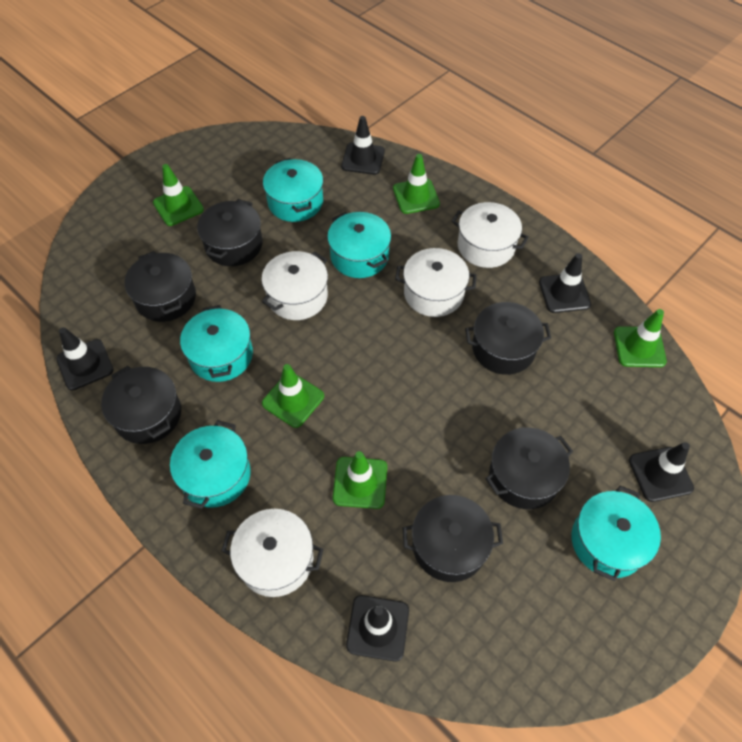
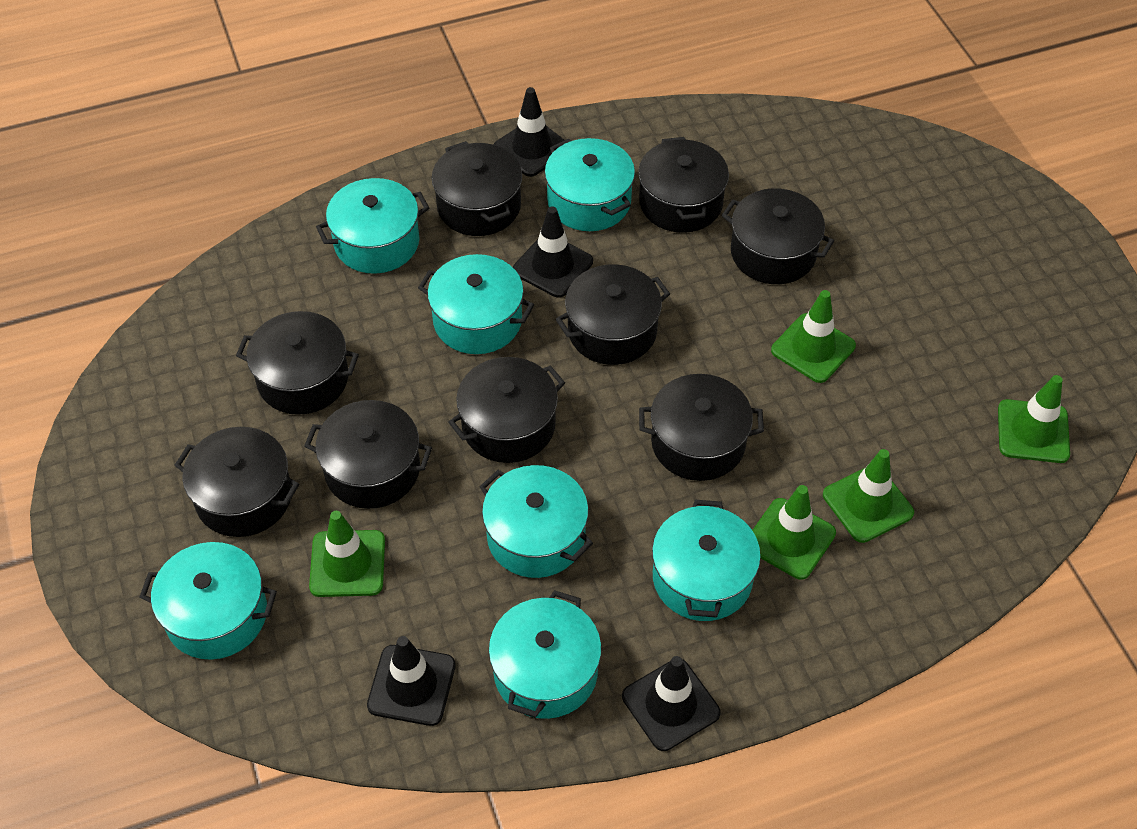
black pot: [101,366,181,444] [125,251,196,322] [197,199,263,266] [402,495,503,582] [465,302,551,375] [485,427,573,509] = 6 -> [174,427,299,537] [236,311,359,415] [304,400,432,509] [432,141,522,236] [448,357,565,463] [556,264,670,365] [638,137,729,233] [639,374,764,481] [722,188,834,284] = 9
black traffic cone: [56,327,113,391] [341,116,385,175] [346,595,409,662] [539,253,591,313] [629,442,694,502] = 5 -> [367,636,456,726] [494,87,565,177] [513,206,593,298] [622,656,721,751] = 4
turquoise pot: [170,420,251,509] [180,305,253,382] [263,158,323,222] [327,212,391,278] [572,486,661,581] = 5 -> [140,542,277,660] [316,178,429,274] [418,254,534,354] [479,465,593,578] [489,590,602,719] [545,138,635,231] [652,499,761,621] = 7
white pot: [221,509,324,597] [262,251,328,320] [395,248,477,317] [451,202,529,268] = 4 -> none = 0

